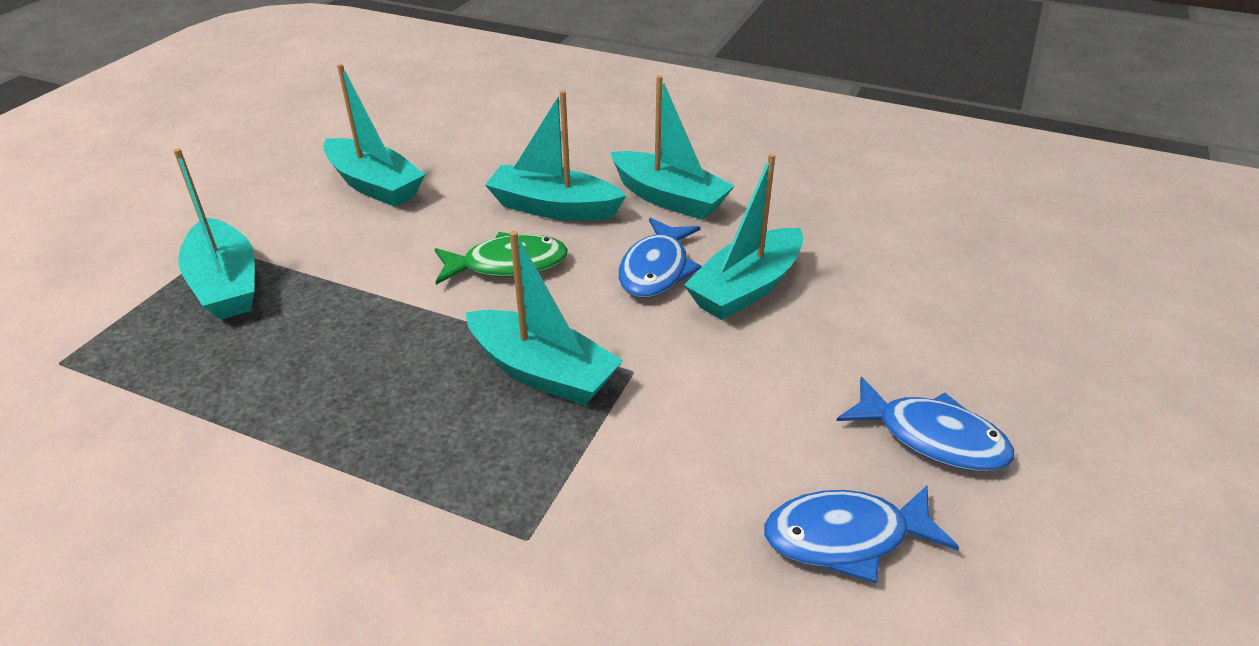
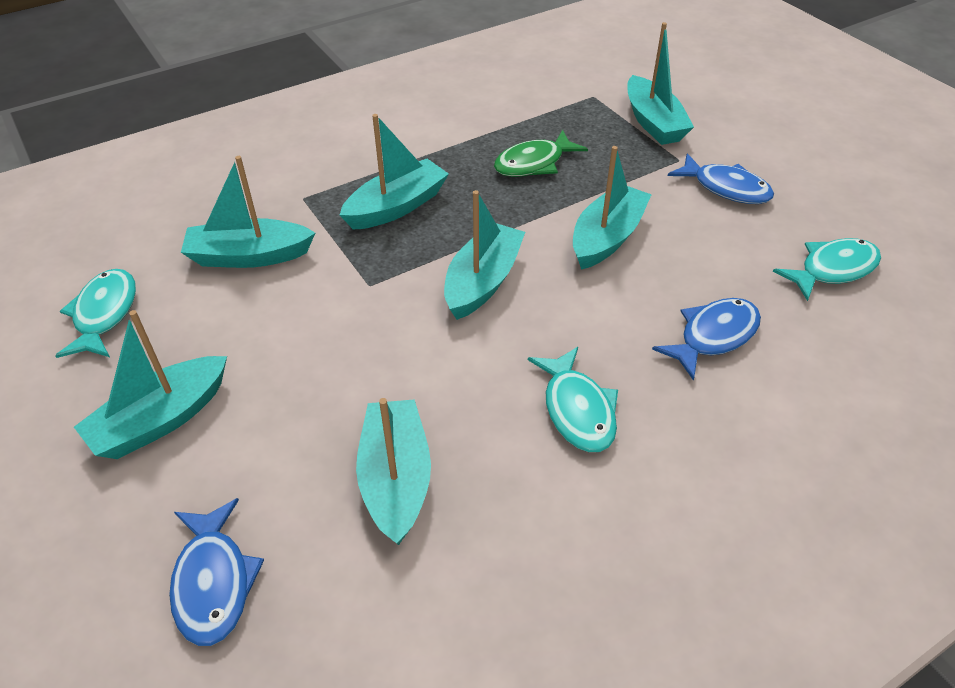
turquoise boat: [173,148,255,320] [323,64,426,207] [466,231,623,405] [485,90,626,221] [610,75,734,220] [684,153,803,320] = 6 -> [74,310,227,459] [181,156,315,268] [340,114,449,229] [356,398,431,545] [444,190,525,320] [573,146,652,270] [627,22,694,145] = 7
turquoise fish: none = 0 -> [55,269,136,358] [528,347,618,452] [773,238,881,301] = 3

